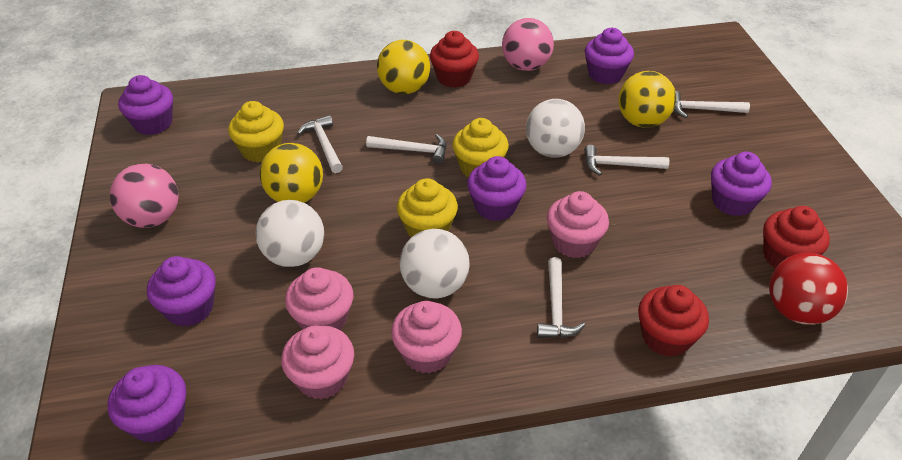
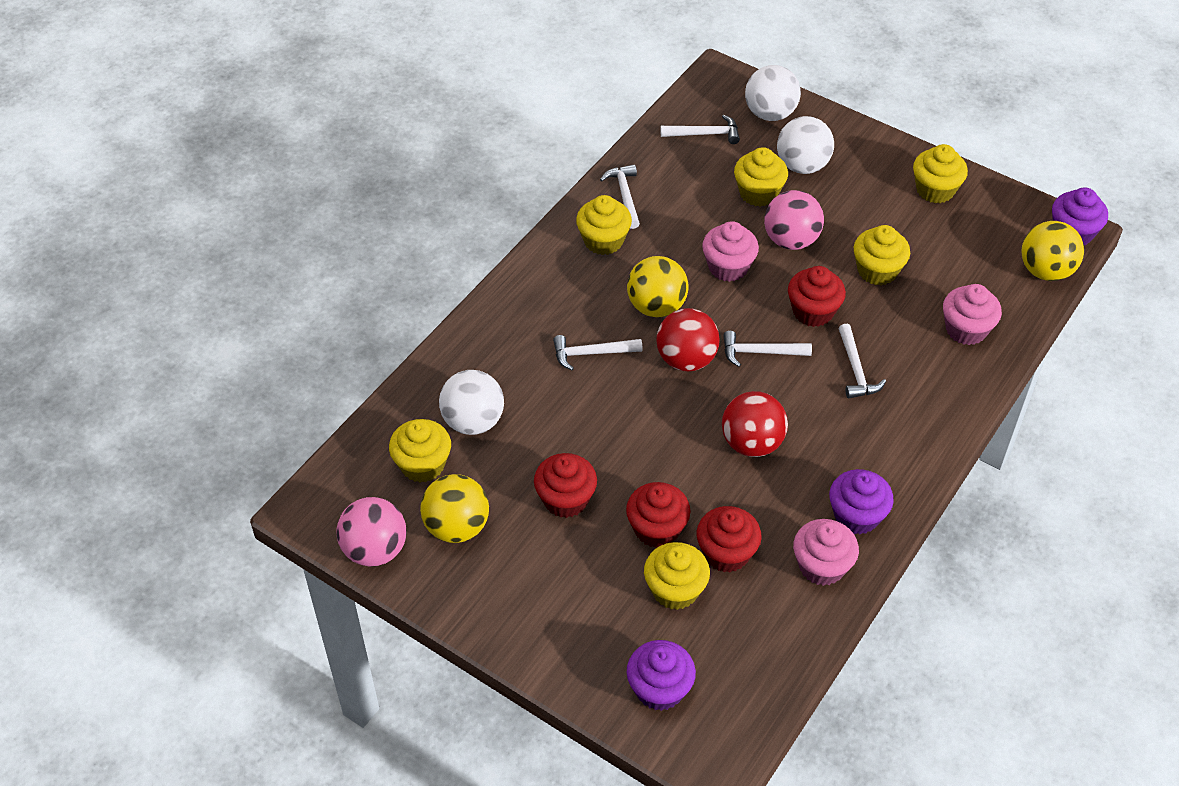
pink cupcake: [281,325,354,400] [285,267,353,330] [391,301,462,374] [547,191,609,258] = 4 -> [702,221,759,282] [793,519,859,586] [943,284,1002,345] = 3
purple cupcake: [108,365,186,443] [118,75,173,135] [147,256,216,327] [467,156,527,221] [585,28,634,84] [711,152,772,216] = 6 -> [627,640,696,711] [829,469,894,535] [1052,188,1108,245] = 3
red ball: [769,253,848,325] = 1 -> [656,308,720,371] [722,391,788,457] = 2
red cupcake: [430,31,479,88] [638,285,709,357] [763,206,830,269] = 3 -> [534,453,597,518] [626,482,691,548] [696,506,762,572] [788,266,846,327] = 4
yellow cupcake: [228,101,284,163] [397,178,458,237] [452,118,509,177] = 3 -> [389,419,451,483] [576,195,632,255] [644,542,710,610] [734,147,788,207] [854,225,910,285] [913,144,968,203] = 6

